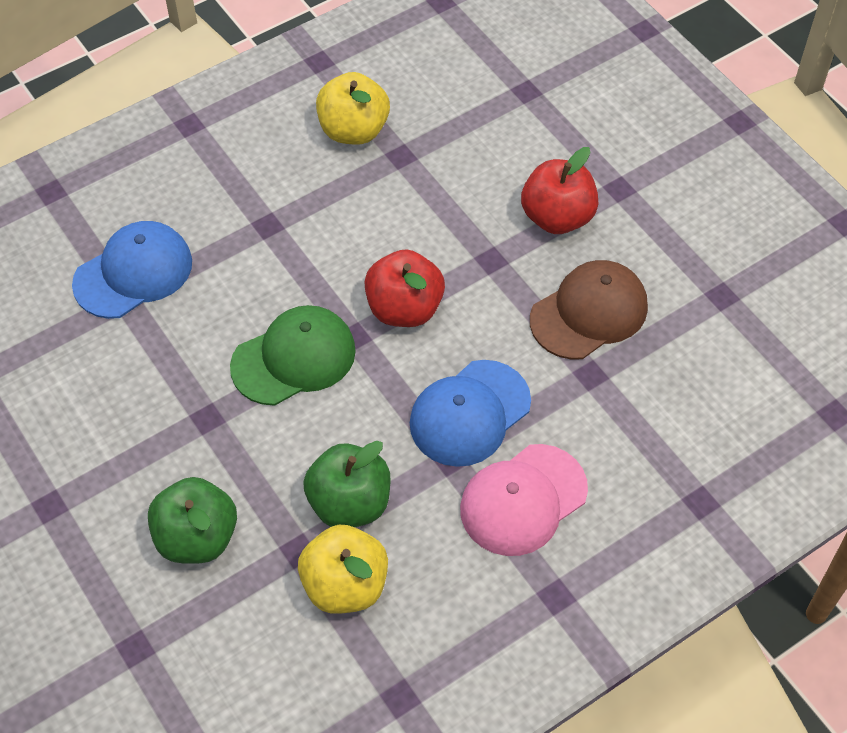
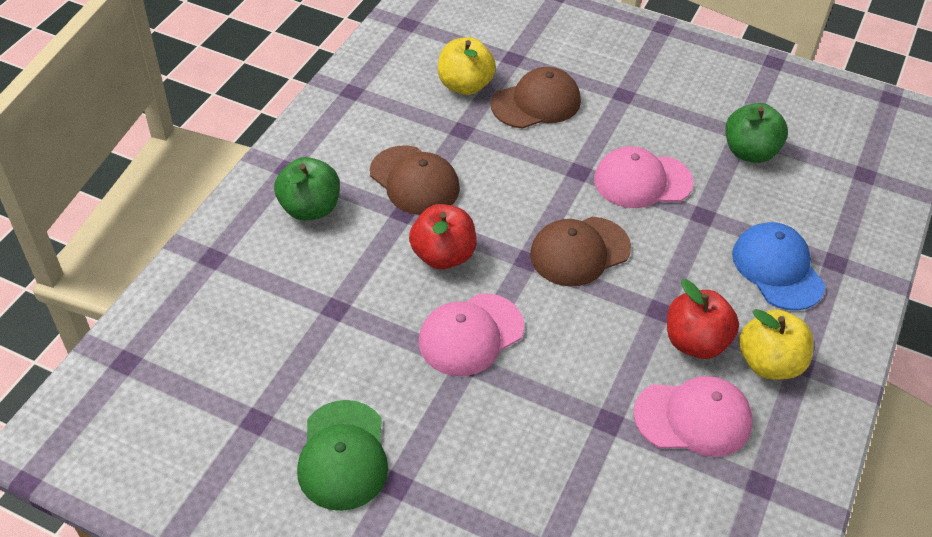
blue cap: [72,221,192,319] [410,360,531,467] = 2 -> [732,222,825,311] = 1
brown cap: [530,260,648,359] = 1 -> [370,146,460,215] [491,67,581,129] [530,217,631,286] = 3
pink cap: [460,444,588,556] = 1 -> [419,293,524,376] [594,146,693,208] [633,376,753,457] = 3

